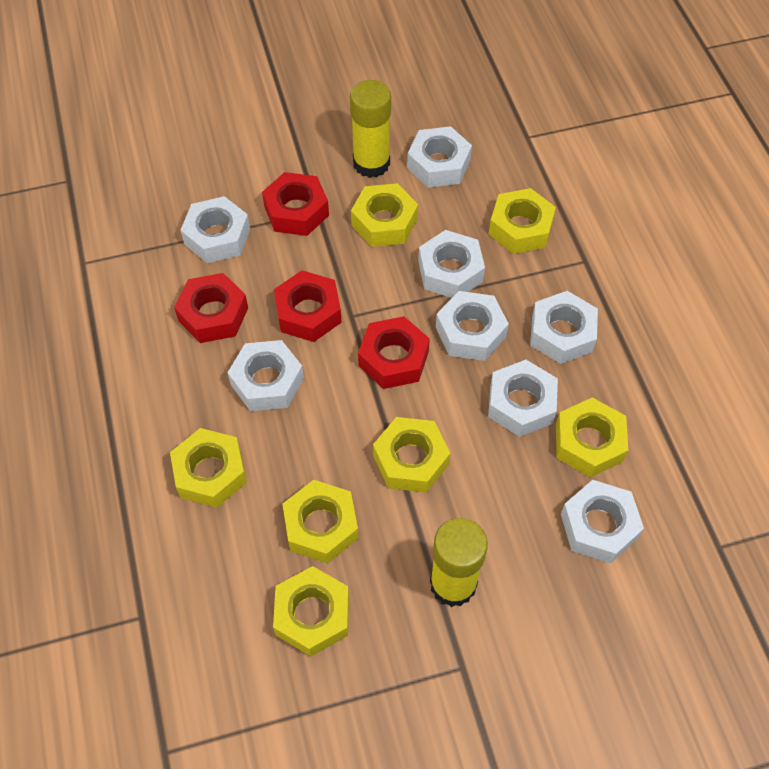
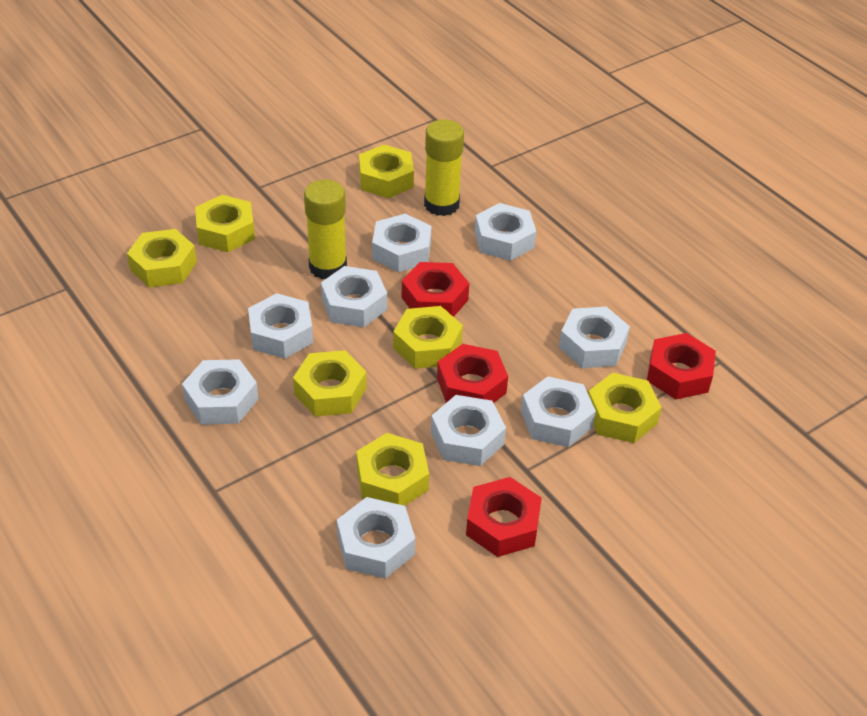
white nut: [181,196,250,263] [227,340,304,411] [407,126,472,188] [418,230,485,298] [436,291,509,361] [488,360,558,437] [530,291,598,364] [561,480,644,563] = 8 -> [182,359,259,425] [248,293,313,359] [321,266,387,327] [337,497,415,579] [372,214,431,273] [431,395,506,466] [475,203,536,261] [521,376,596,447] [559,307,630,368] = 9

